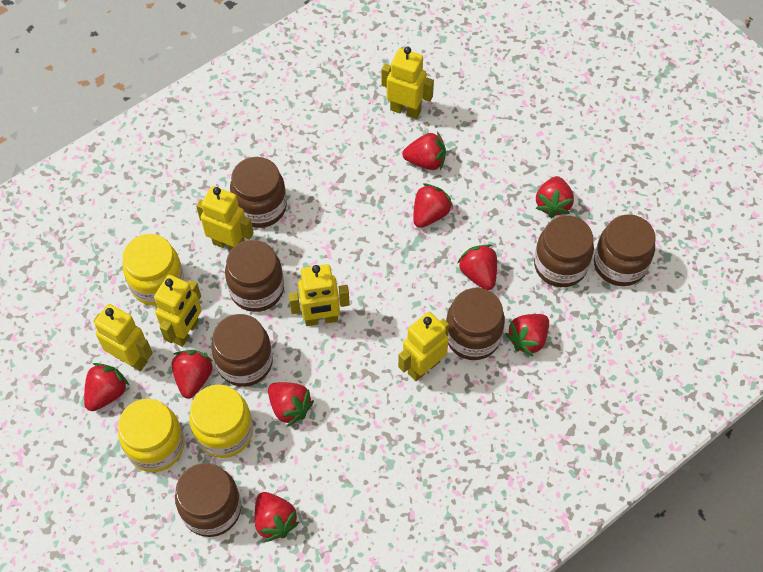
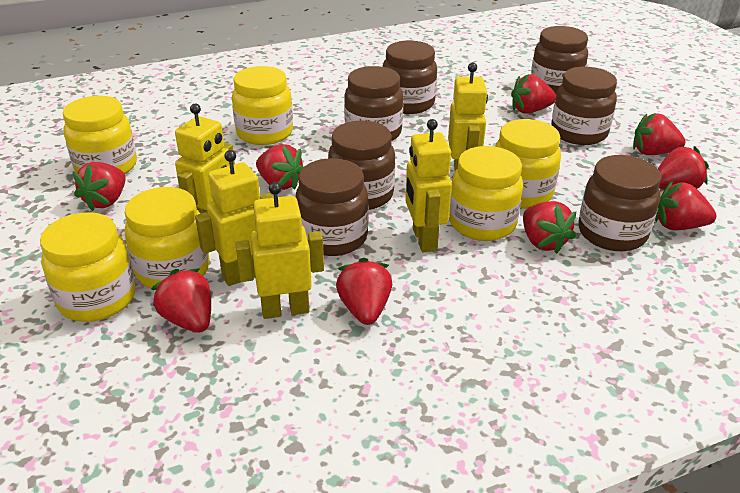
yellow jar: [118,399,185,472] [123,234,184,306] [189,385,253,458] = 3 -> [40,212,136,322] [63,96,137,174] [125,187,210,288] [232,66,293,145] [449,146,523,241] [495,119,561,208] = 6
yellow robot: [94,304,153,371] [154,275,202,347] [196,186,253,251] [289,264,350,326] [381,46,434,119] [398,312,449,381] = 6 -> [175,104,235,214] [195,150,274,286] [235,182,324,319] [405,119,452,252] [448,63,488,171] = 5

